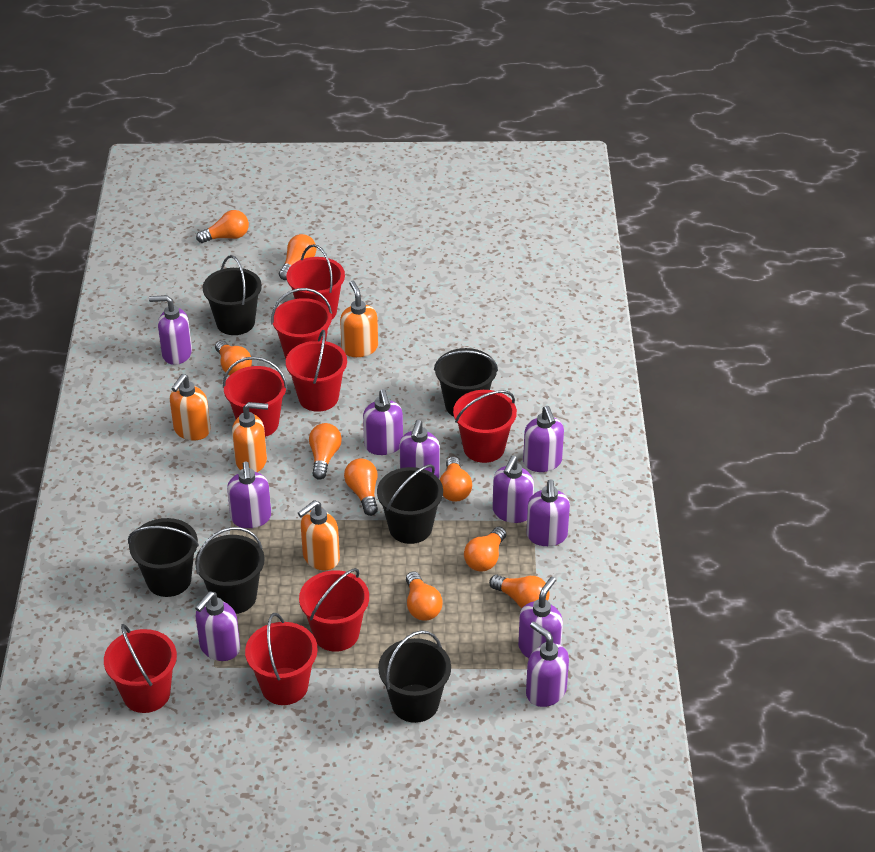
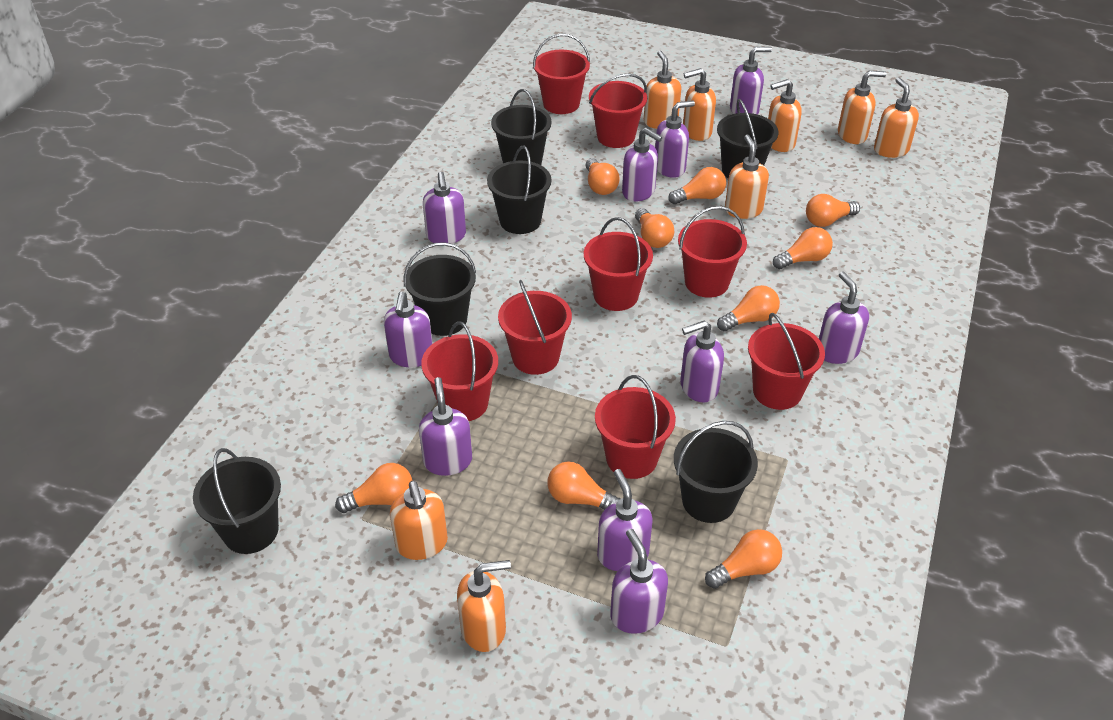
orange soap dispenser: [170,374,211,440] [232,402,268,472] [298,500,340,571] [340,280,378,357] = 4 -> [390,481,448,560] [457,560,511,652] [644,51,681,129] [683,68,716,141] [725,135,769,219] [768,79,802,152] [838,71,886,144] [874,77,919,158] = 8

